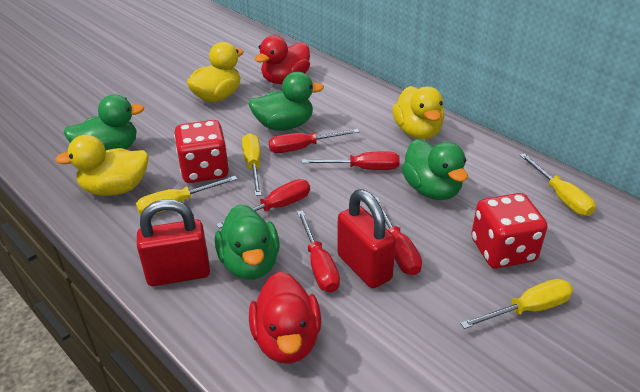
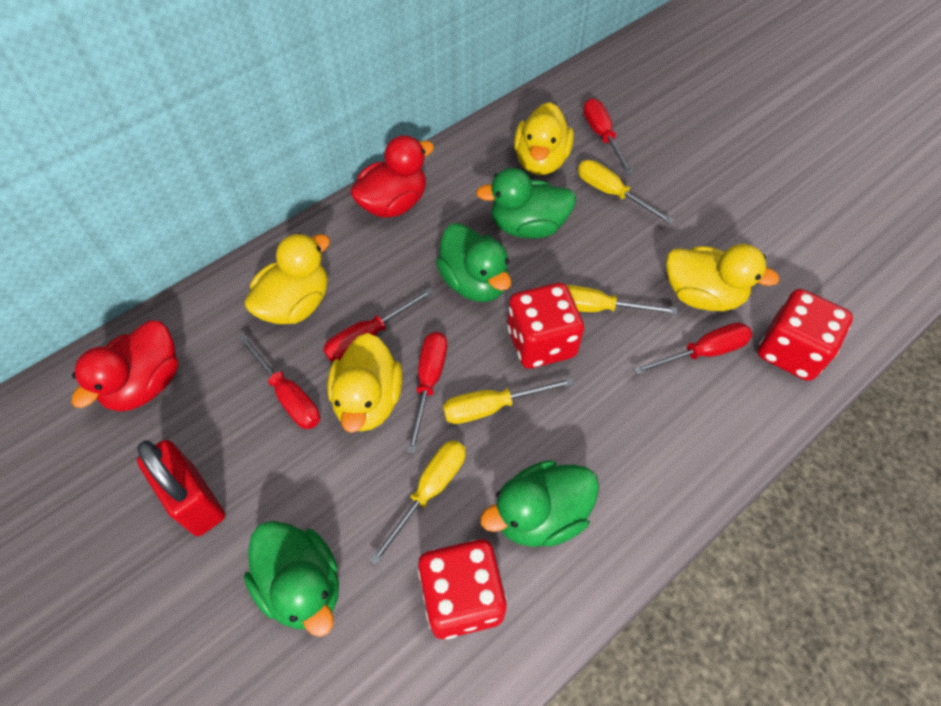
red dice: [174,120,229,183] [471,193,548,269] = 2 -> [418,539,507,639] [507,283,584,369] [758,289,853,381] = 3
red padlock: [137,199,210,286] [337,189,396,288] = 2 -> [137,440,225,536] = 1
yellow duck: [55,135,149,196] [187,42,244,102] [392,86,444,139] = 3 -> [244,233,330,324] [327,333,403,433] [514,102,574,175] [666,244,780,311] = 4

